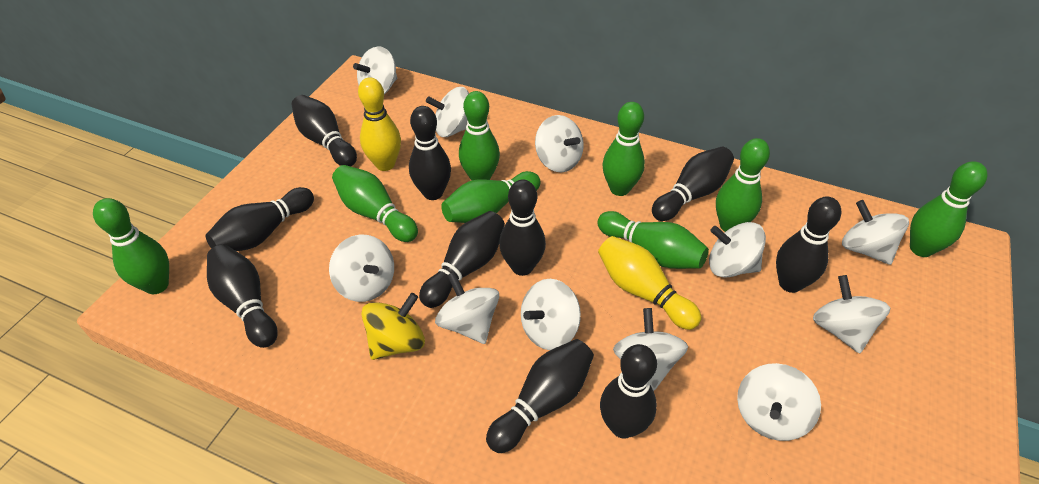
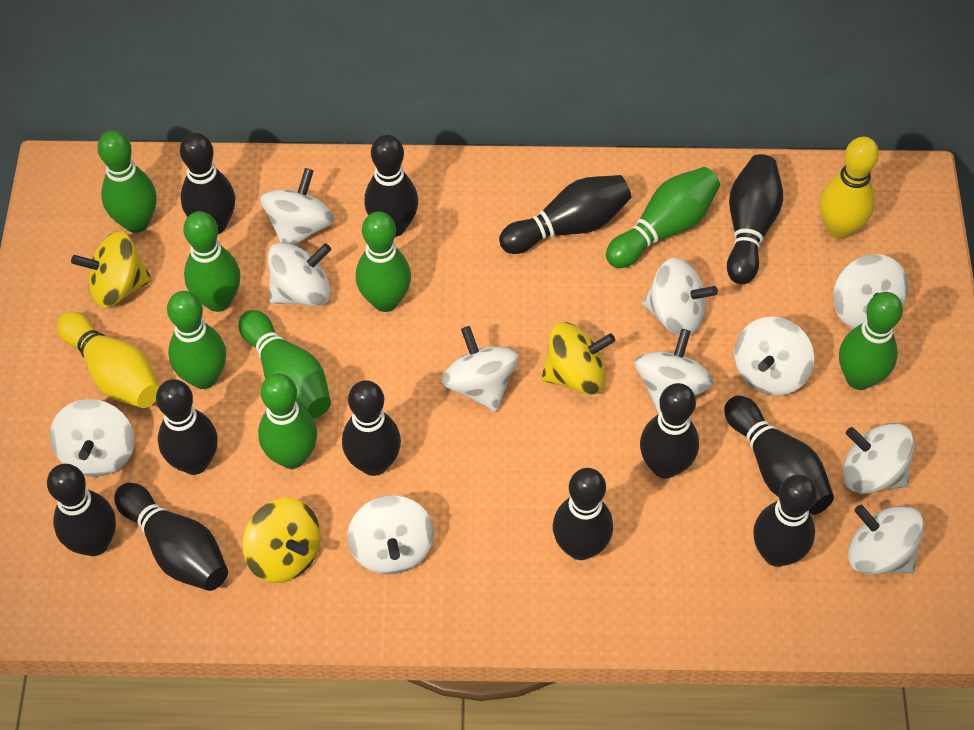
black bowling pin: [205,187,314,251] [207,245,278,348] [292,95,357,166] [409,106,451,200] [419,211,505,308] [486,339,594,453] [499,180,546,276] [600,344,657,439] [652,147,734,221] [776,197,841,293] = 10 -> [47,464,116,556] [114,483,228,591] [156,379,218,475] [180,133,235,234] [342,380,401,476] [364,135,418,237] [499,175,631,254] [553,468,613,560] [640,383,699,479] [724,396,834,515] [727,154,783,284] [753,475,817,567] = 12
yellow spinning top: [361,293,425,360] = 1 -> [71,231,152,308] [242,498,320,583] [541,322,615,395] = 3

